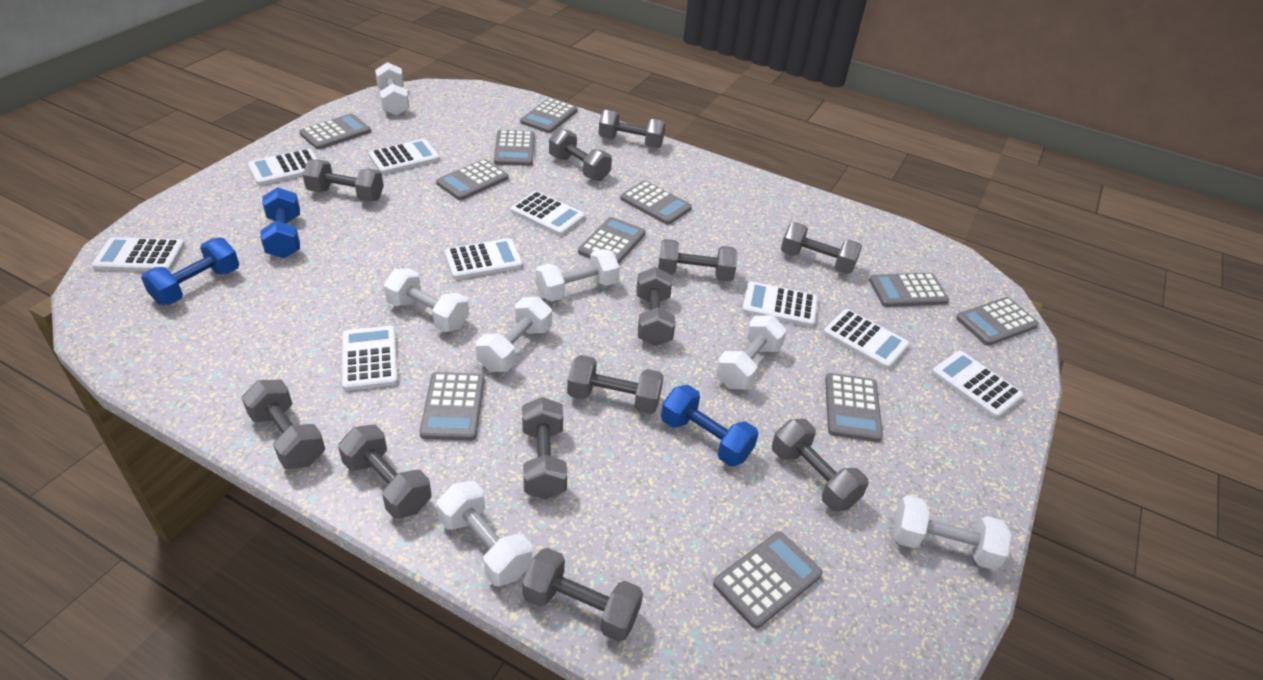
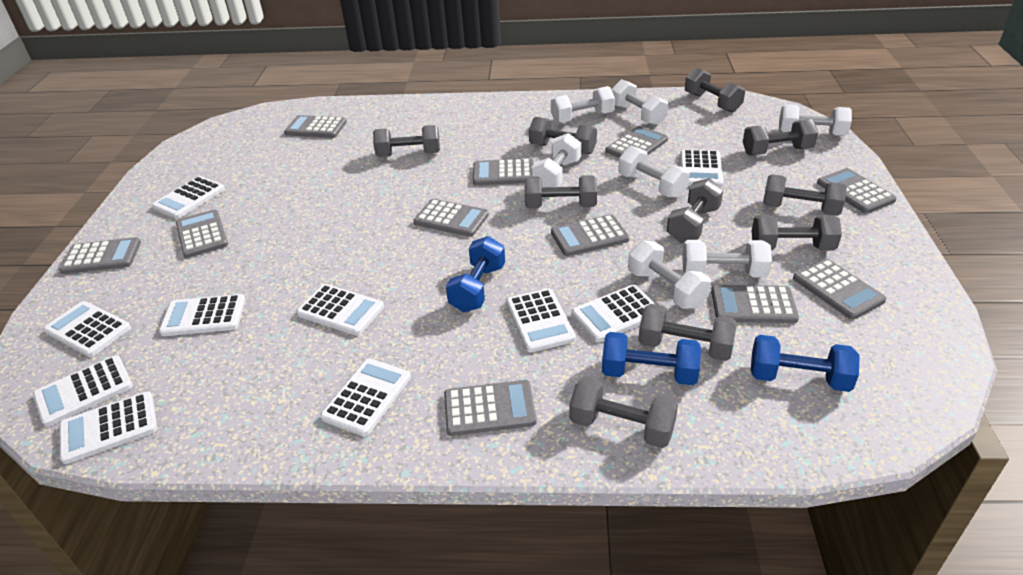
grey dumbbell: [241,380,325,469] [302,159,384,201] [338,424,431,519] [522,397,567,499] [522,548,643,642] [549,128,612,181] [567,355,663,414] [598,110,665,148] [636,267,675,346] [658,239,738,282] [772,419,869,512] [781,222,862,274] = 12 -> [373,125,440,157] [524,175,597,208] [529,117,597,154] [569,377,678,448] [638,304,737,361] [667,178,723,243] [685,67,745,113] [743,119,818,155] [752,215,842,250] [763,174,847,216] = 10
white calculator: [92,237,185,271] [248,149,318,186] [342,326,398,391] [369,139,440,174] [444,238,523,280] [511,191,585,236] [742,281,818,327] [823,309,909,369] [932,351,1024,419] = 9 -> [33,355,133,427] [43,301,131,357] [59,392,157,464] [152,176,225,219] [159,294,246,336] [297,284,384,336] [320,358,411,436] [506,289,576,353] [572,285,656,342] [680,149,723,187] = 10

